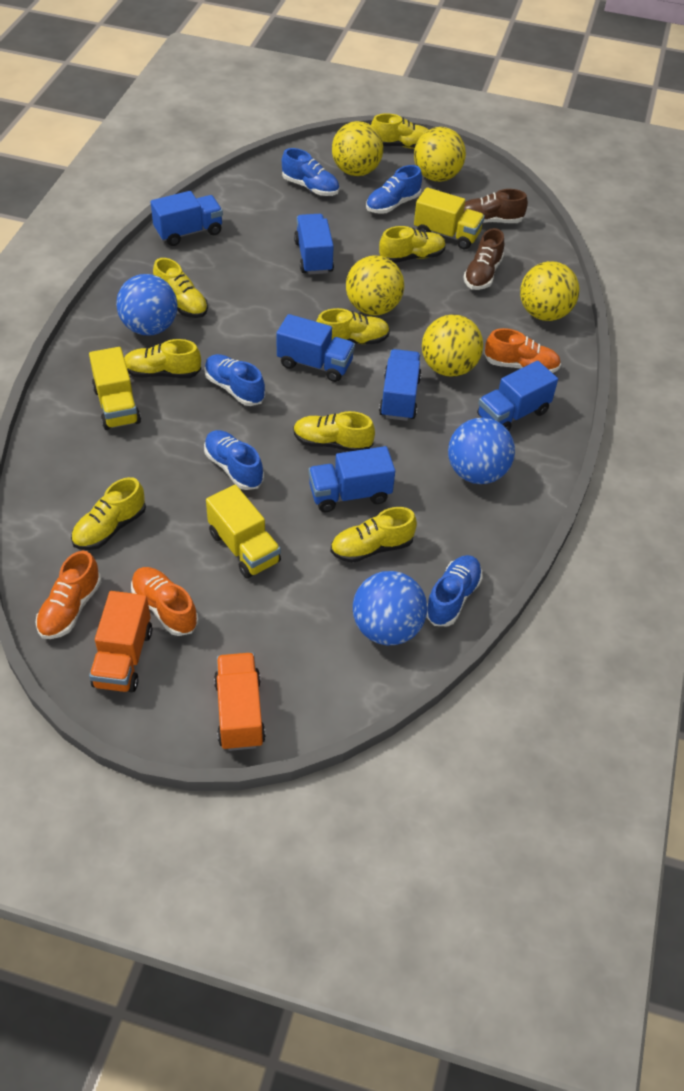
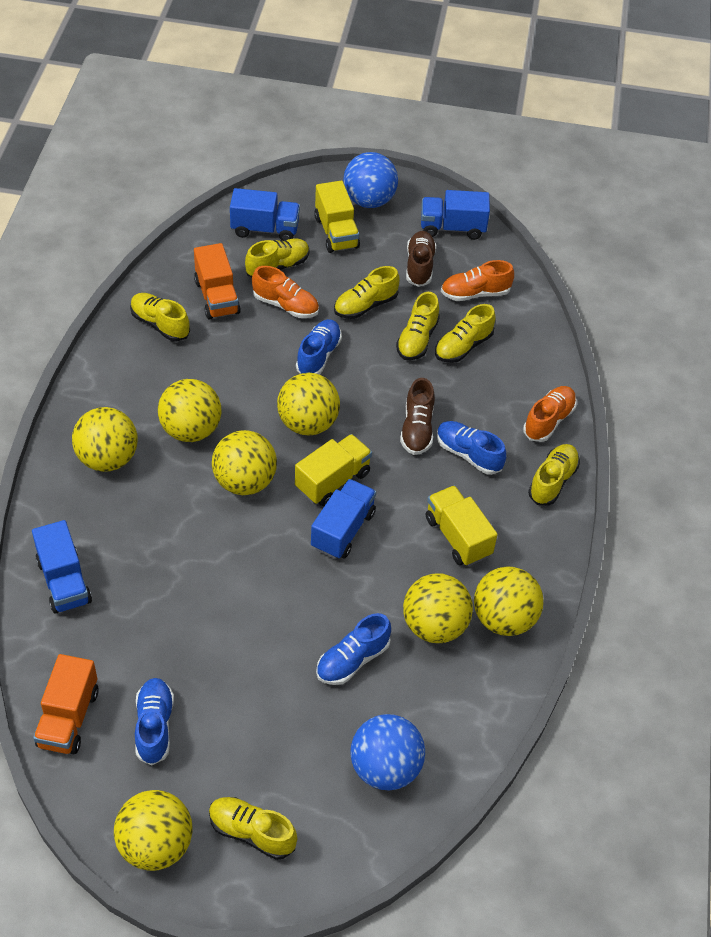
blue ball: [116,274,178,336] [353,571,427,645] [448,418,515,484] = 3 -> [343,152,398,208] [350,714,425,790] = 2
blue shoe: [204,354,265,406] [204,430,264,490] [282,148,339,196] [366,165,422,214] [426,555,483,626] = 5 -> [135,678,174,765] [296,319,342,375] [316,613,391,685] [437,421,506,475] = 4
blue truck: [151,191,223,246] [276,314,355,382] [294,214,334,275] [308,446,395,512] [379,349,421,421] [477,361,558,431] = 6 -> [32,520,92,614] [230,188,300,241] [311,479,376,559] [421,190,490,240] = 4
yellow ball: [332,121,383,176] [346,256,404,315] [414,127,466,182] [422,314,483,377] [520,261,579,321] = 5 -> [72,407,138,472] [114,790,193,871] [158,379,221,442] [212,430,277,495] [277,373,340,435] [403,573,473,643] [474,566,544,636] = 7
yellow shoe: [71,477,146,550] [124,339,201,378] [153,258,208,318] [293,411,375,452] [316,308,390,344] [331,507,417,563] [371,113,429,149] [379,226,446,263] = 8 -> [130,293,190,342] [209,797,297,860] [245,239,309,277] [334,266,400,319] [396,292,440,360] [435,304,496,363] [528,444,580,506] = 7

